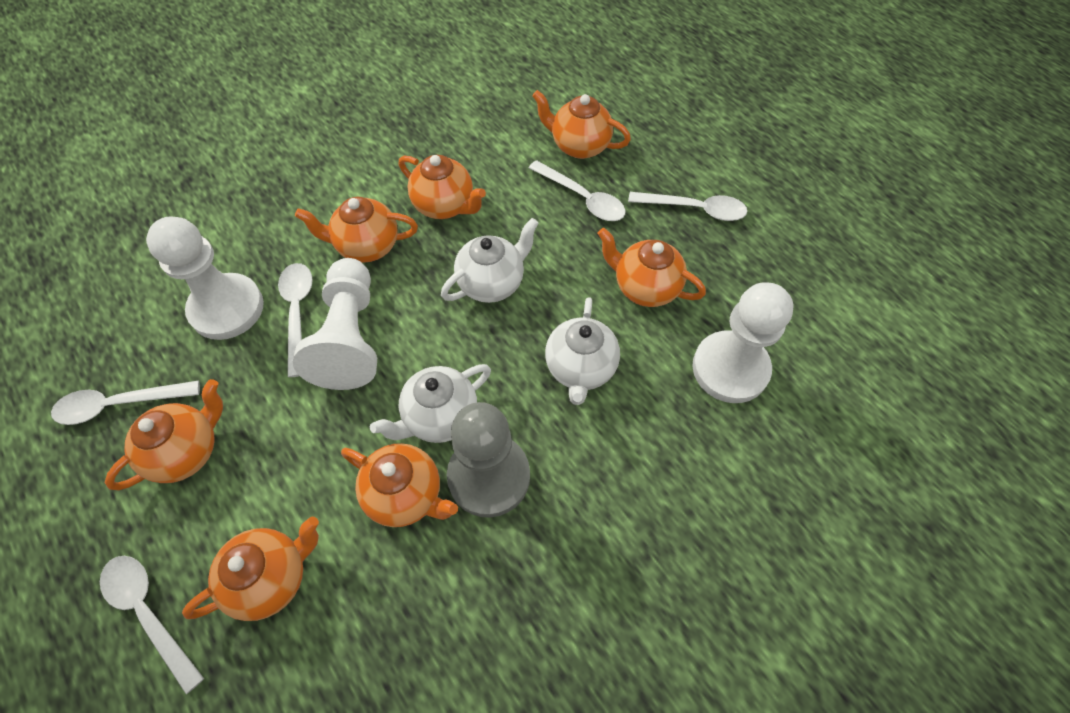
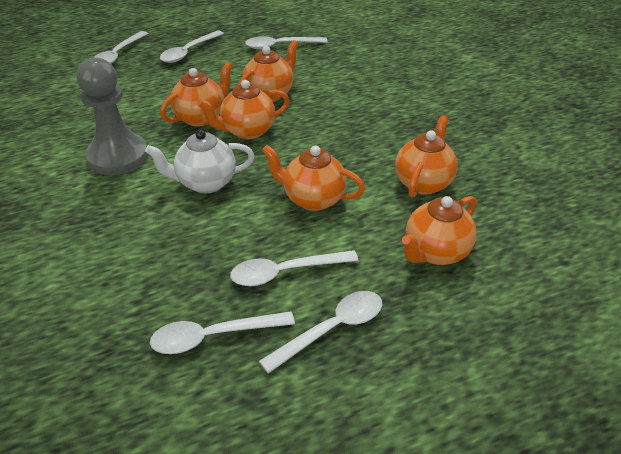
orange teapot: [105,379,223,490] [182,516,319,621] [295,197,418,263] [341,443,458,527] [399,155,486,219] [532,90,631,159] [598,228,706,307] = 7 -> [160,62,233,127] [197,80,290,139] [238,40,299,102] [262,145,365,211] [395,115,458,198] [402,196,477,265] = 6
white pawn: [146,216,264,340] [293,258,377,390] [692,282,793,403] = 3 -> none = 0
white spoon: [51,380,200,425] [100,556,204,694] [278,263,313,377] [529,160,625,221] [628,192,748,221] = 5 -> [94,31,148,64] [150,311,295,354] [160,31,224,63] [230,250,358,286] [245,36,328,49] [259,291,382,374] = 6
white teapot: [370,364,491,443] [441,218,539,303] [545,297,620,405] = 3 -> [145,129,255,193] = 1

